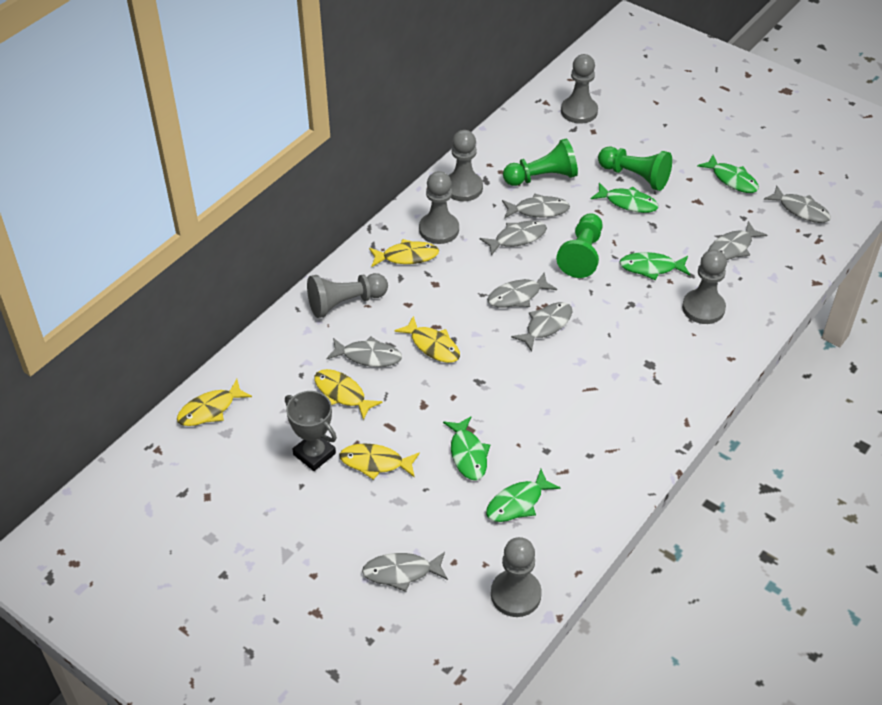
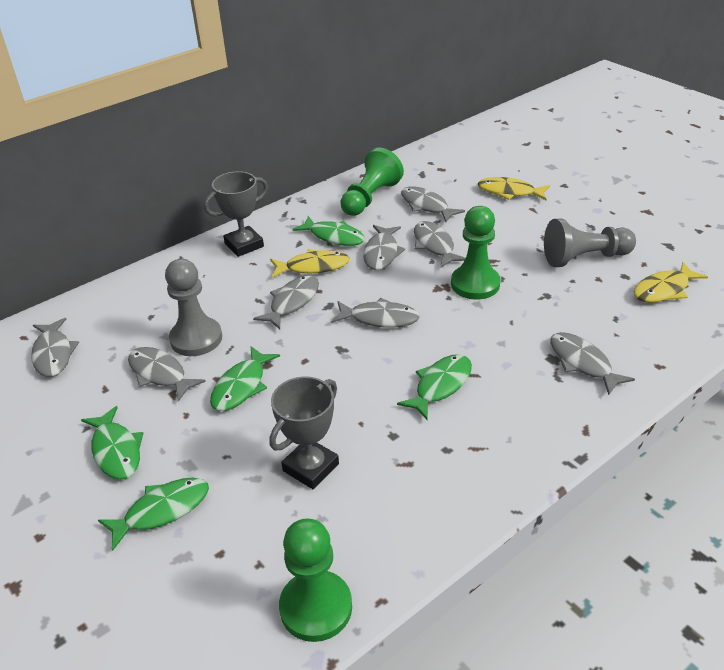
grey pawn: [307,273,388,318] [419,171,459,244] [448,130,483,201] [491,537,542,617] [561,54,598,124] [682,250,727,324] = 6 -> [165,259,222,356] [544,219,636,267] = 2
grey trophy: [285,391,337,471] = 1 -> [204,171,268,257] [269,376,339,489] = 2
yellow fish: [177,379,252,426] [314,369,383,420] [339,443,420,480] [369,239,439,267] [395,315,460,363] = 5 -> [270,249,350,278] [478,177,550,200] [634,262,708,303] = 3

